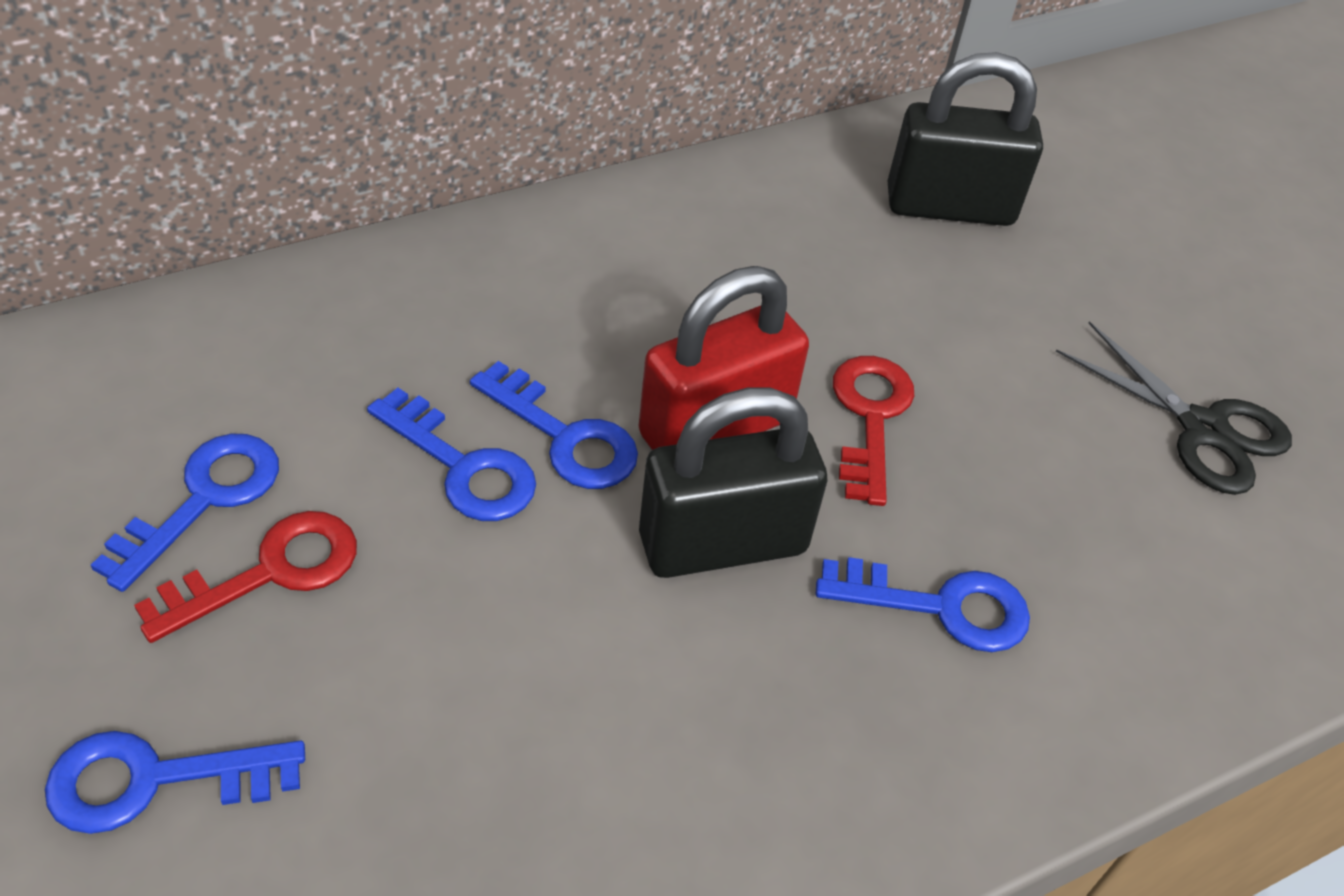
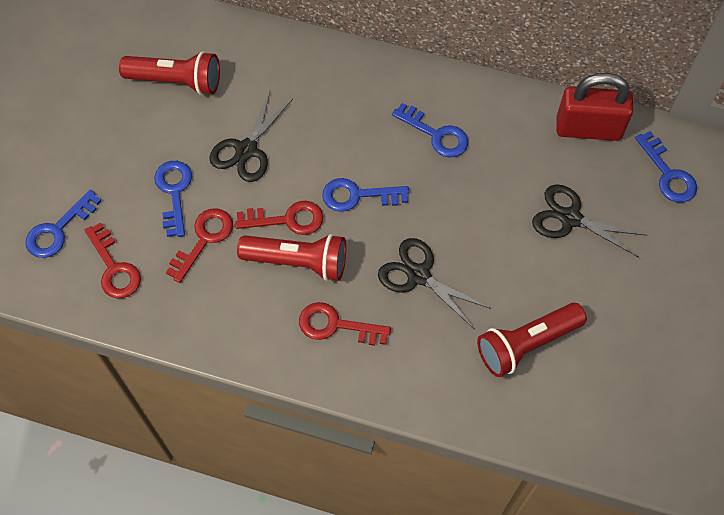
black padlock: [639,387,827,578] [888,52,1043,226] = 2 -> none = 0
black scissors: [1056,321,1292,495] = 1 -> [209,91,293,182] [378,238,491,329] [532,184,647,257] = 3
red flashlight: none = 0 -> [119,51,220,95] [237,234,346,281] [477,303,587,377] = 3
red key: [134,511,357,643] [833,356,914,506] = 2 -> [85,222,141,298] [166,208,233,283] [235,201,323,235] [299,302,391,346] = 4

